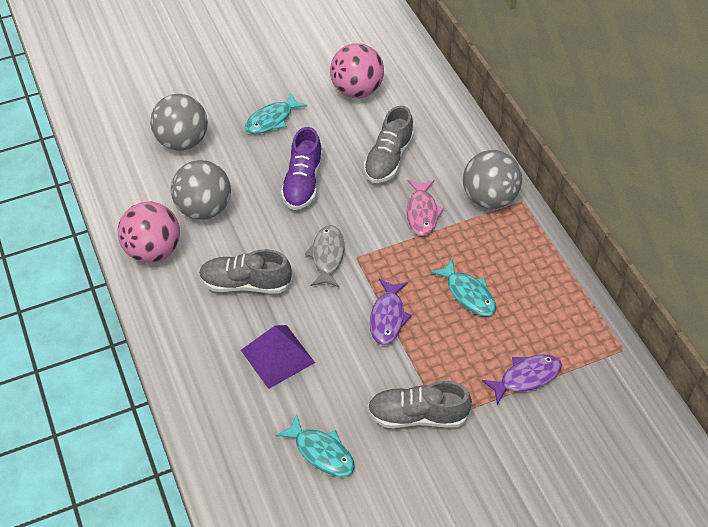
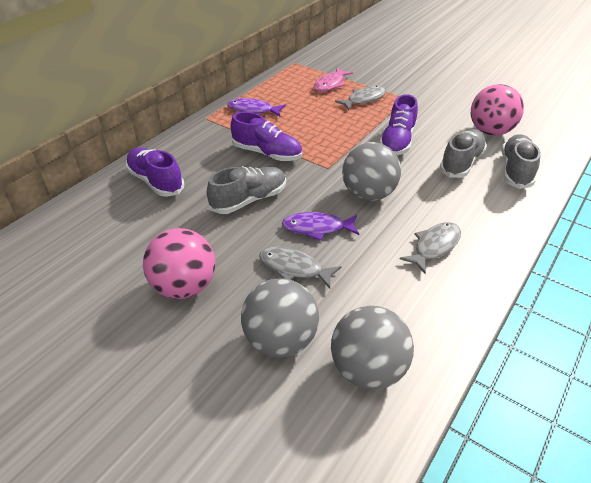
grey fish: [305,225,344,287] = 1 -> [259,247,341,289] [335,86,386,111] [400,222,461,274] = 3
purple pyramid: [241,325,315,389] = 1 -> none = 0
purple shoe: [281,127,323,210] = 1 -> [126,148,184,197] [230,112,302,161] [380,94,418,155] = 3
turquoise fish: [245,92,307,134] [276,413,355,477] [430,259,496,316] = 3 -> none = 0

